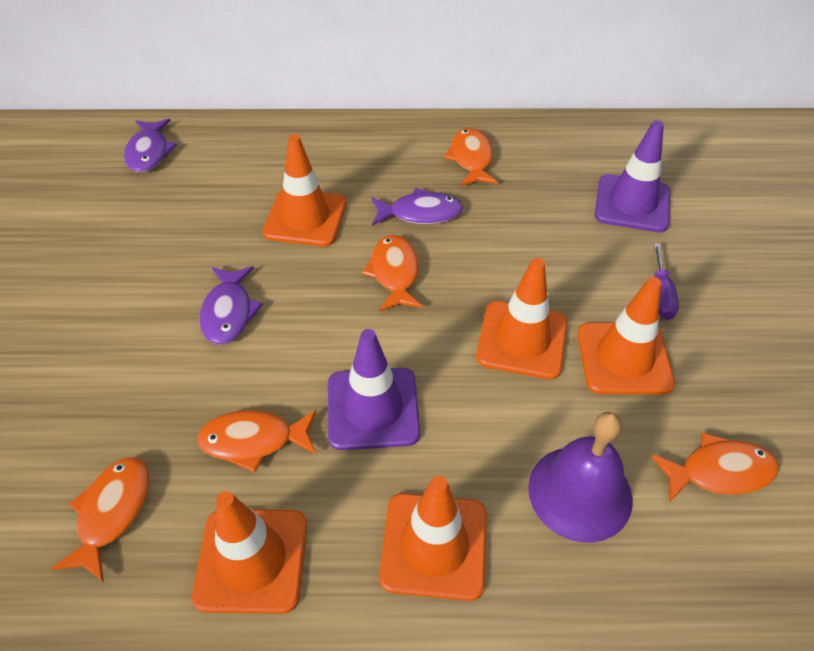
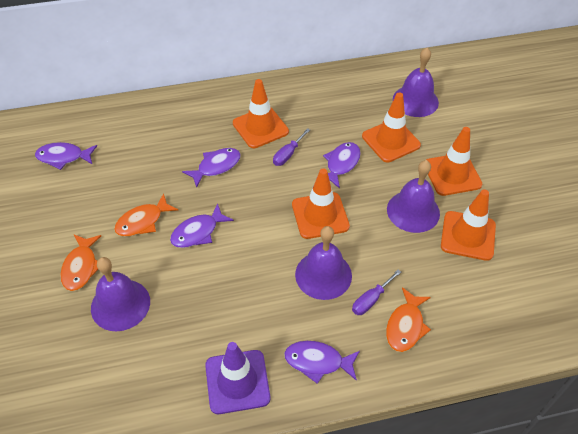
orange fish: [50,457,149,582] [197,410,317,473] [362,235,423,311] [444,128,498,186] [651,433,779,502] = 5 -> [60,235,101,291] [114,193,178,237] [386,287,431,352] = 3
purple bell: [528,412,633,543] = 1 -> [91,257,150,331] [295,226,352,300] [387,160,440,233] [393,48,439,117] = 4
purple fish: [124,119,177,173] [199,266,263,345] [371,188,463,226] = 3 -> [35,142,97,170] [170,204,234,248] [182,148,241,188] [284,341,360,384] [316,142,361,189] = 5
purple screwdriver: [654,244,679,320] = 1 -> [273,128,310,166] [352,270,401,315] = 2
purple traffic cone: [328,329,420,450] [595,120,670,232] = 2 -> [205,342,270,414] = 1

